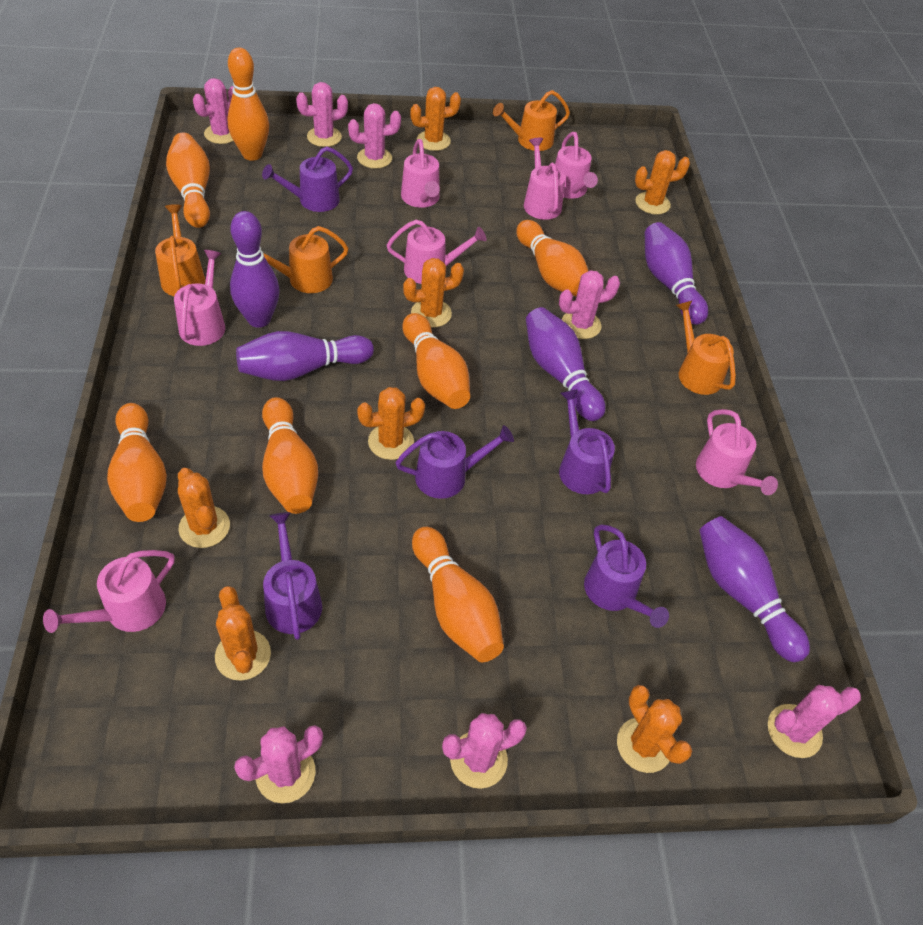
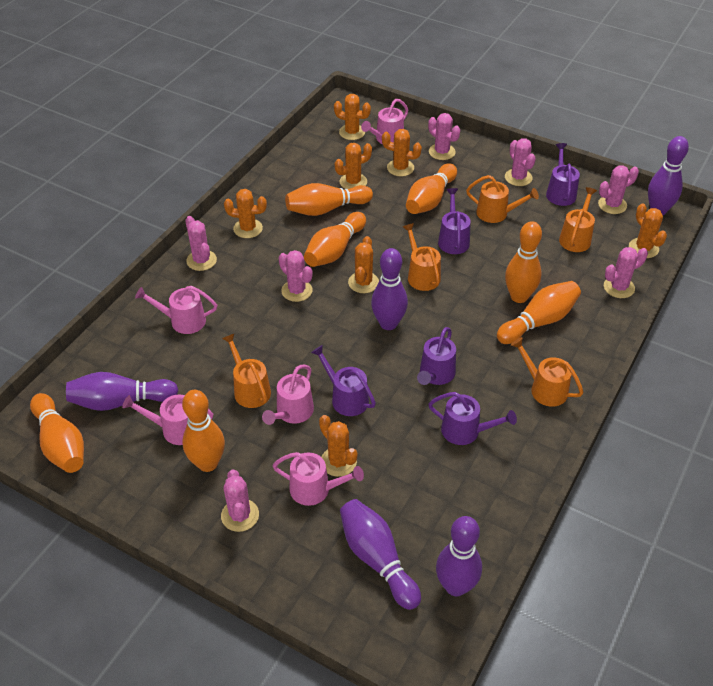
orange watering can: [155,204,205,296] [263,226,348,293] [493,90,570,151] [676,301,736,395] = 4 -> [222,333,271,408] [403,223,441,291] [466,175,539,223] [511,337,583,407] [559,187,597,252] = 5
pink watering can: [43,550,175,633] [174,250,225,346] [387,220,487,284] [401,139,440,208] [524,138,566,220] [555,132,598,199] [696,409,778,495] = 7 -> [122,395,213,445] [135,286,217,334] [262,365,314,425] [273,452,364,506] [361,99,408,144] = 5

